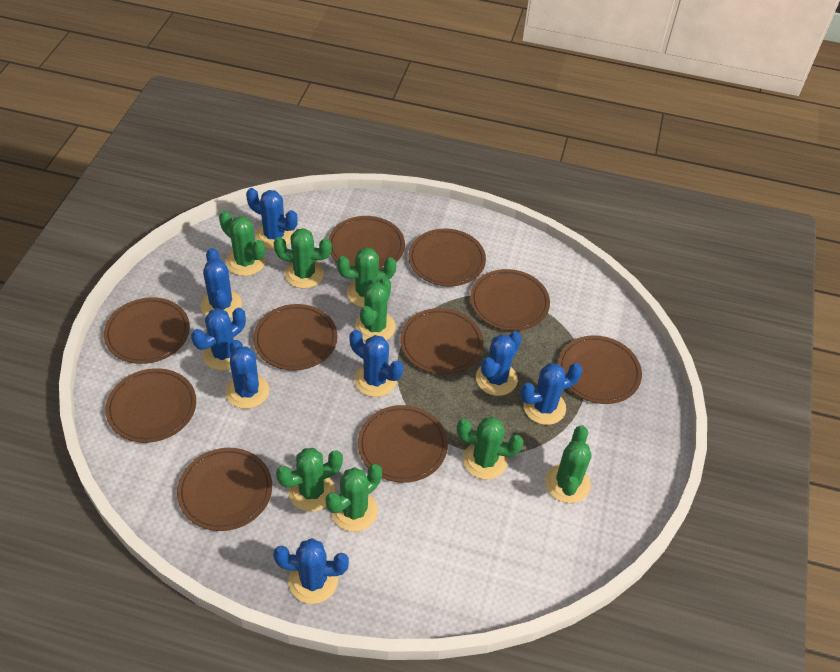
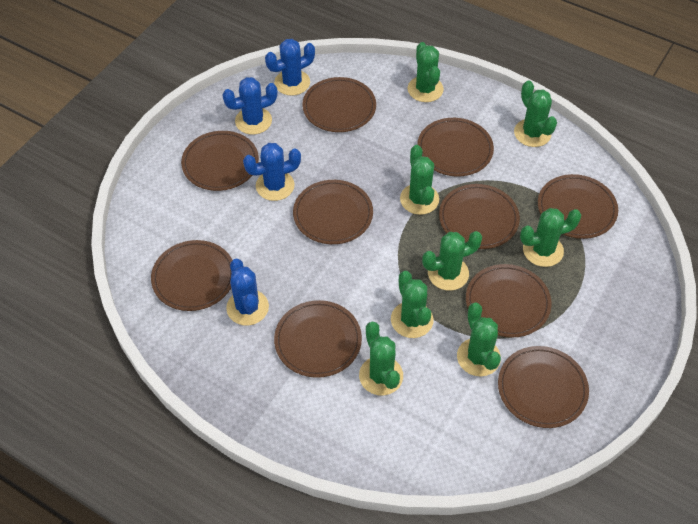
blue cactus: [191,308,246,371] [201,248,242,318] [226,340,269,409] [246,188,298,249] [273,538,349,604] [350,330,403,397] [476,331,522,396] [520,363,582,425] = 8 -> [222,77,278,135] [226,259,269,326] [243,143,301,201] [265,39,315,96] = 4

